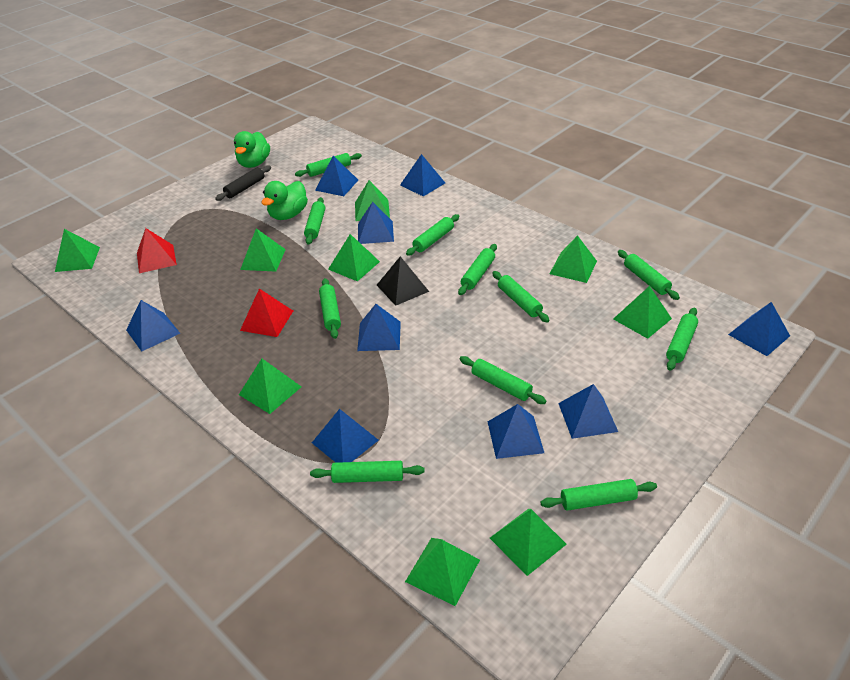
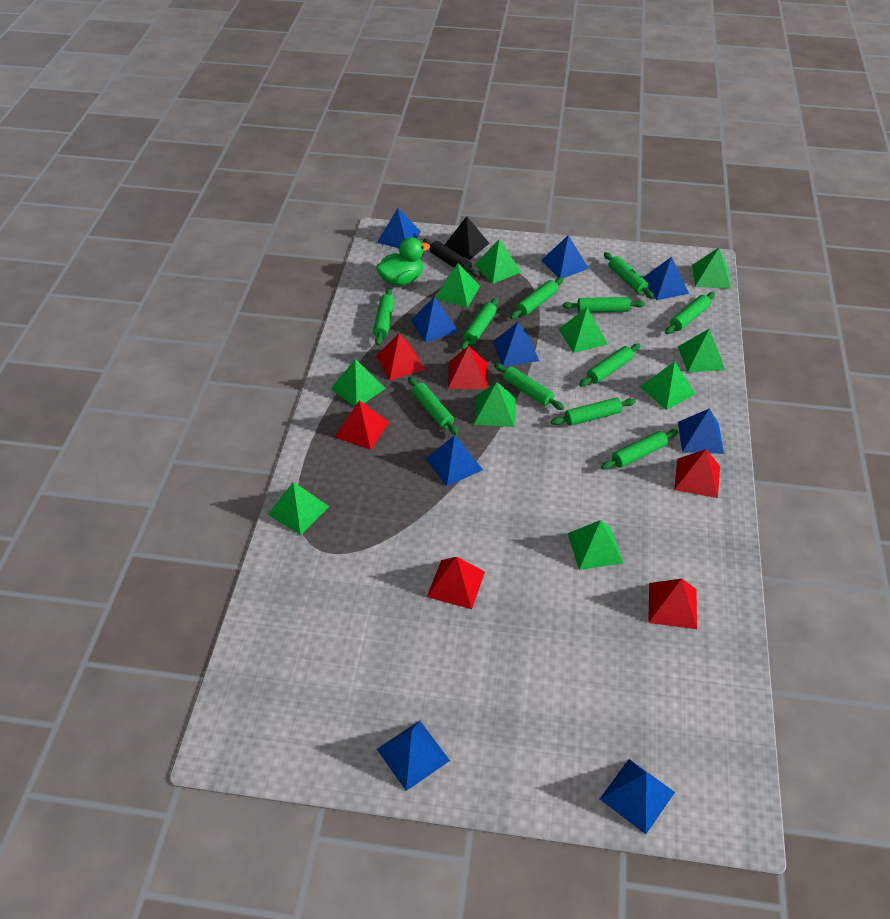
green duck: [234,131,270,168] [262,181,308,220] = 2 -> [376,237,430,286] = 1
green pyramid: [55,229,100,272] [239,358,301,414] [240,228,286,272] [328,234,380,282] [355,180,390,221] [405,538,480,606] [490,509,567,576] [550,235,597,283] [613,286,672,339] = 9 -> [268,482,330,535] [330,359,386,407] [435,263,480,308] [474,239,521,283] [474,382,516,427] [558,307,608,353] [567,520,623,570] [640,361,695,410] [678,329,725,373] [692,248,731,289] = 10
red pyramid: [137,228,177,273] [240,289,293,337] = 2 -> [335,400,389,450] [376,334,425,380] [427,557,485,609] [448,346,487,389] [648,579,697,629] [674,449,720,498] = 6

